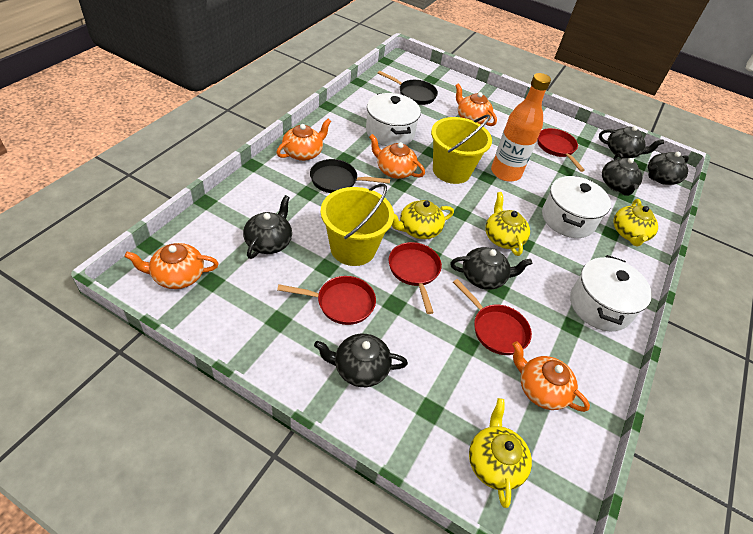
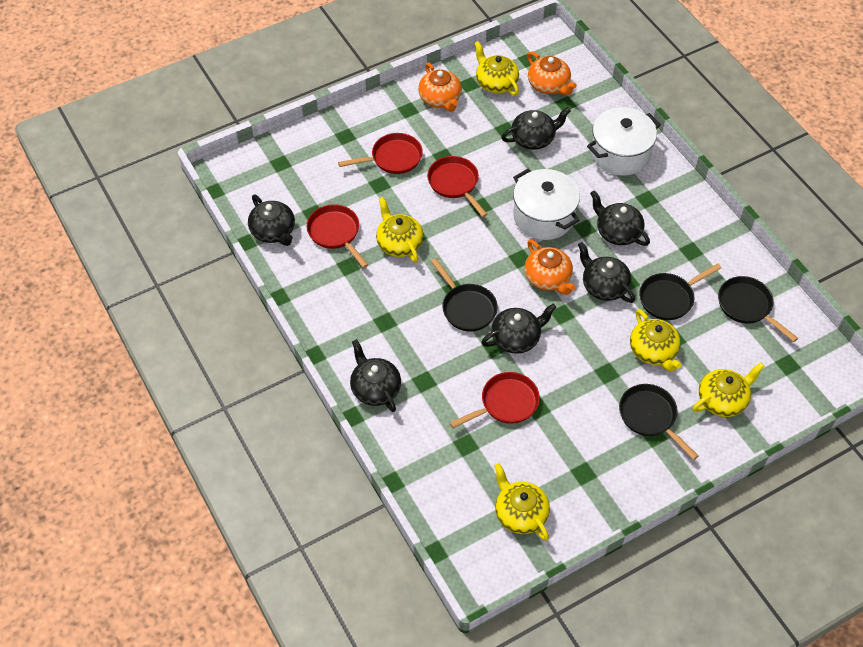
black pan: [310,159,390,193] [378,71,438,105] = 2 -> [431,258,498,331] [619,384,698,460] [639,263,721,320] [718,276,798,342] = 4
orange bottle: [491,73,551,182] = 1 -> none = 0
orange teapot: [124,243,219,289] [276,119,331,161] [369,134,425,179] [455,83,497,126] [512,341,590,412] = 5 -> [418,63,462,112] [525,239,575,295] [527,52,577,95] = 3
white pot: [366,93,421,146] [542,176,611,238] [570,255,652,331] = 3 -> [513,169,580,240] [587,107,661,176] = 2
yellow bucket: [321,183,394,266] [431,115,492,184] = 2 -> none = 0
yellow teapot: [392,200,454,239] [469,398,532,508] [485,192,530,256] [613,199,658,246] = 4 -> [376,197,424,262] [474,41,519,96] [494,463,550,541] [630,309,681,372] [693,363,765,417] = 5

